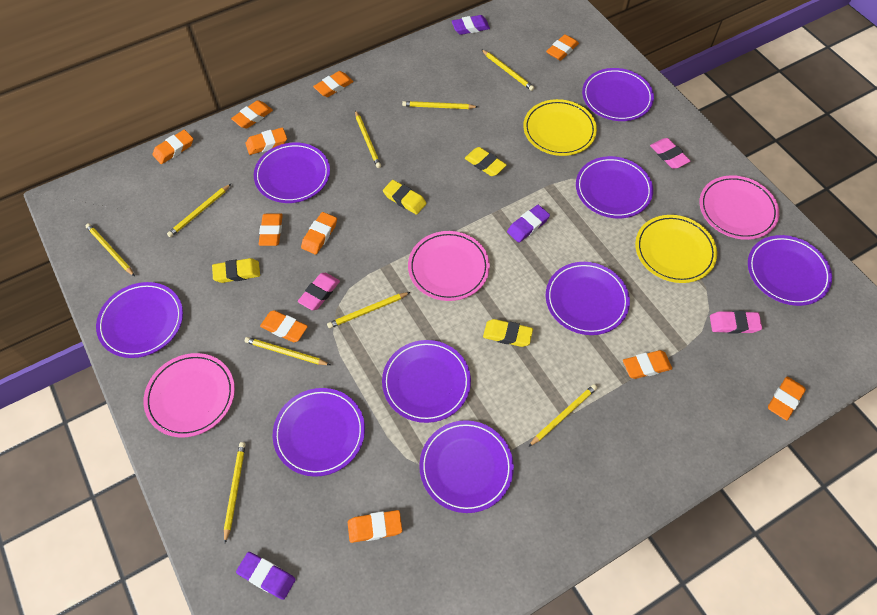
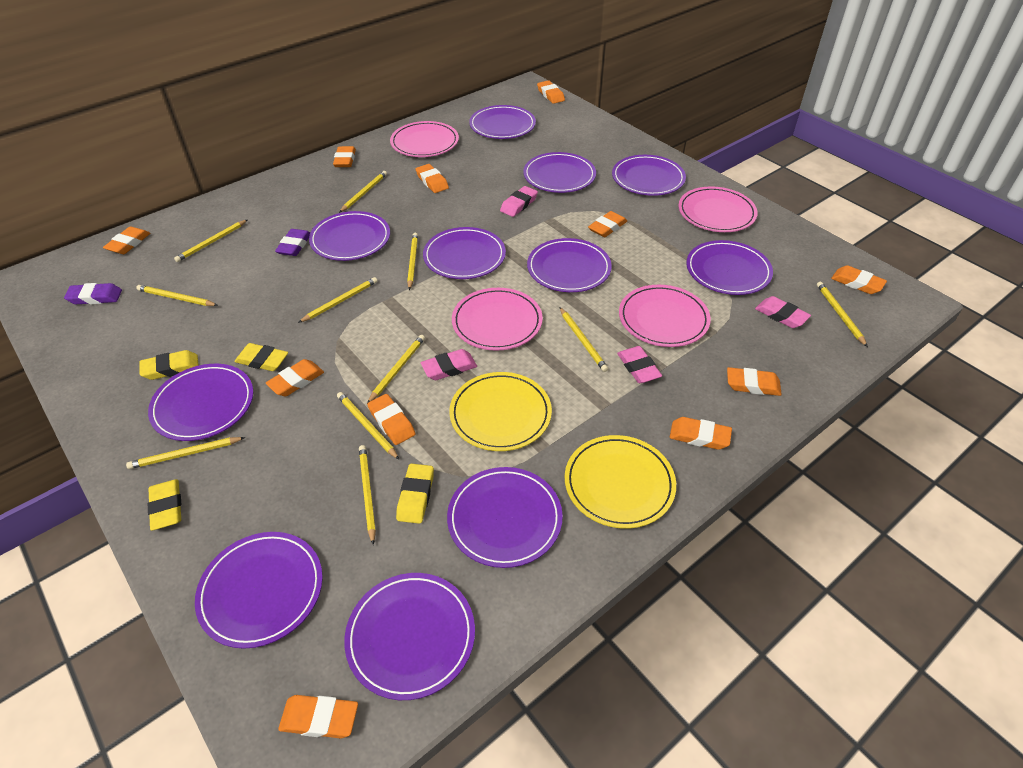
pink eraser: [298,273,340,310] [650,138,691,169] [710,311,762,334] = 3 -> [421,349,477,380] [500,186,538,217] [617,346,662,383] [755,296,811,328] = 4
pink plate: [144,353,235,437] [408,231,490,301] [699,175,779,240] = 3 -> [390,121,459,157] [452,288,543,351] [619,285,711,347] [678,186,758,232] = 4
purple eraser: [236,552,296,600] [452,15,490,35] [507,205,550,243] = 3 -> [64,283,122,304] [275,229,310,256] = 2
purple plate: [96,282,183,358] [254,142,330,203] [273,388,365,477] [382,340,471,423] [419,420,514,513] [546,262,630,335] [576,156,653,218] [582,68,654,121] [748,235,832,306] = 9 -> [148,364,253,441] [195,532,323,649] [309,211,390,261] [344,573,475,700] [423,227,506,279] [447,467,563,568] [469,105,536,139] [523,152,596,193] [527,238,612,292] [612,155,686,196] [686,240,773,295] = 11
yellow pencil: [85,223,135,276] [167,184,231,237] [224,442,246,543] [245,337,330,365] [327,292,410,328] [355,110,381,168] [402,101,477,109] [481,49,534,91] [528,384,597,447] = 9 -> [126,437,245,469] [136,285,218,306] [174,220,247,262] [298,277,377,323] [337,392,399,459] [339,171,387,213] [359,445,376,545] [367,335,425,404] [407,233,418,290] [559,307,608,372] [817,282,868,347] = 11

